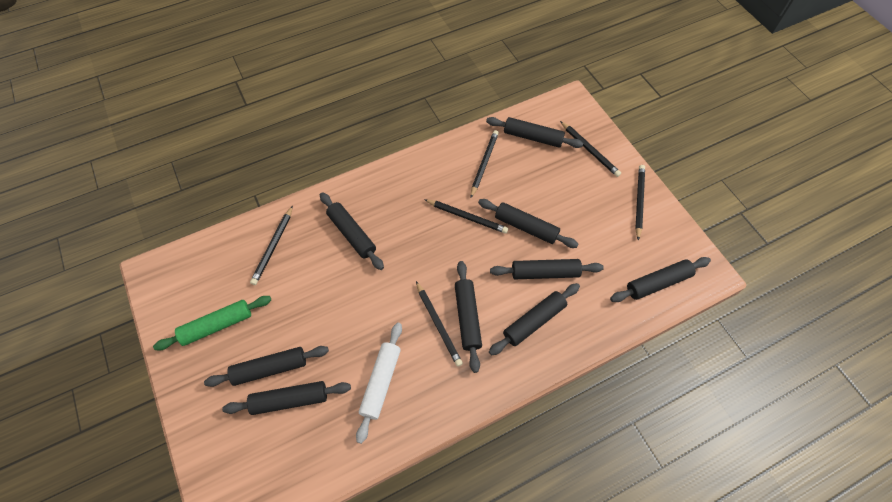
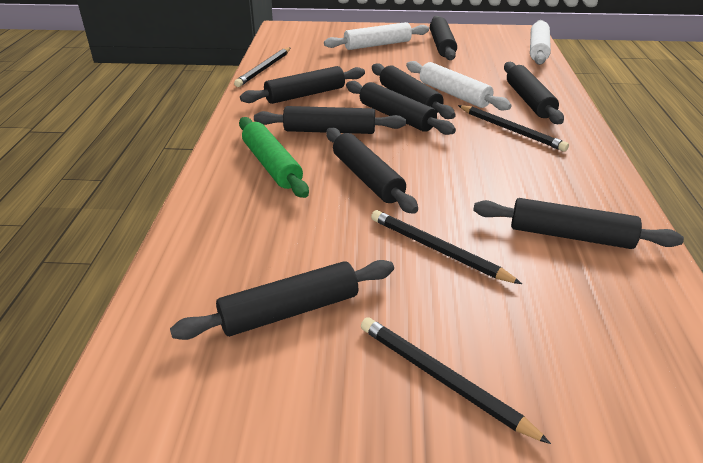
black pencil: [250,206,293,285] [416,281,463,367] [424,199,508,234] [471,130,499,198] [560,121,621,177] [635,165,645,240] = 6 -> [234,47,290,87] [361,317,551,444] [371,210,522,284] [458,105,569,152] = 4
white rolling pin: [356,322,402,444] = 1 -> [324,22,429,50] [406,61,512,111] [530,20,551,65] = 3

